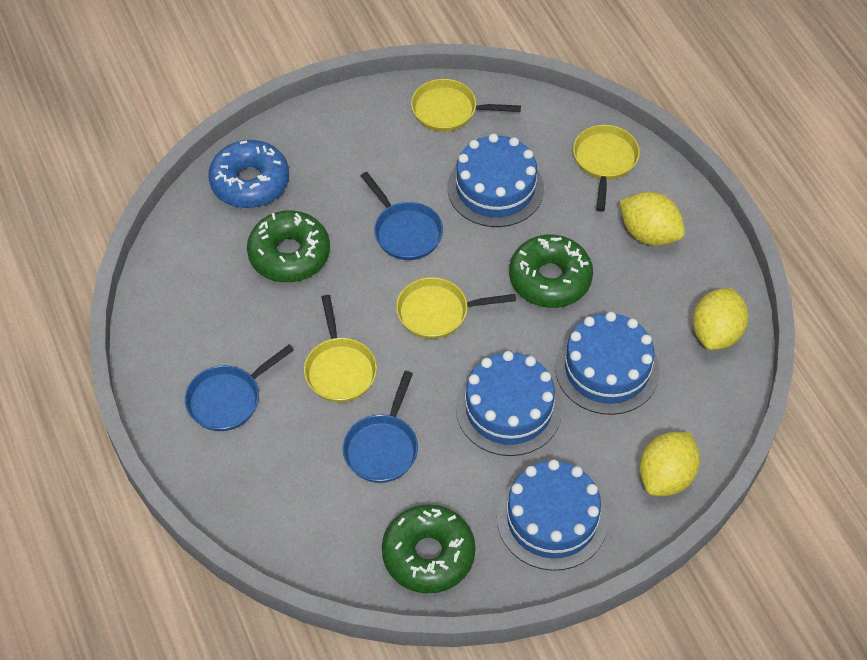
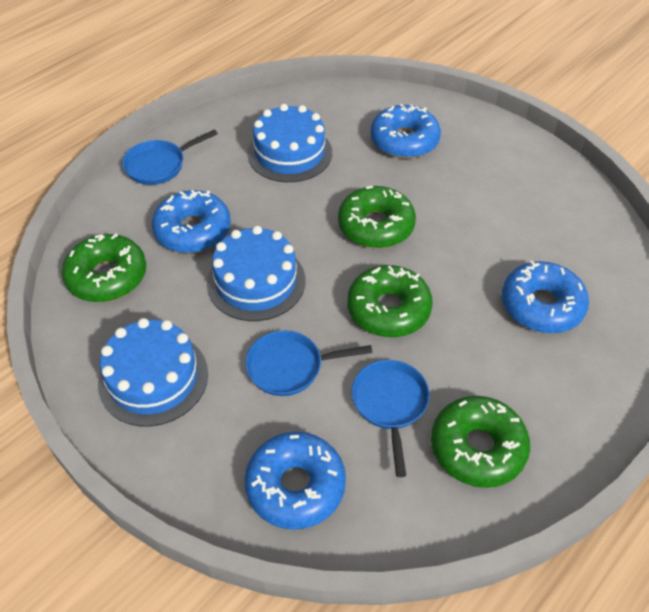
blue cake: [448,134,544,227] [456,351,562,456] [497,460,608,571] [555,312,660,415] = 4 -> [98,318,208,427] [207,226,305,321] [247,104,332,182] = 3
blue donut: [208,140,289,208] = 1 -> [152,190,231,253] [244,431,346,530] [370,104,441,158] [502,260,589,333] = 4
green donut: [247,211,330,282] [382,504,476,593] [509,235,593,308] = 3 -> [62,233,146,302] [338,186,416,248] [347,265,433,337] [431,396,530,488] = 4
yellow lemon: [620,192,685,246] [639,432,700,496] [693,288,748,350] = 3 -> none = 0
yellow pan: [304,295,377,402] [396,277,516,339] [411,79,521,132] [573,125,640,212] = 4 -> none = 0

